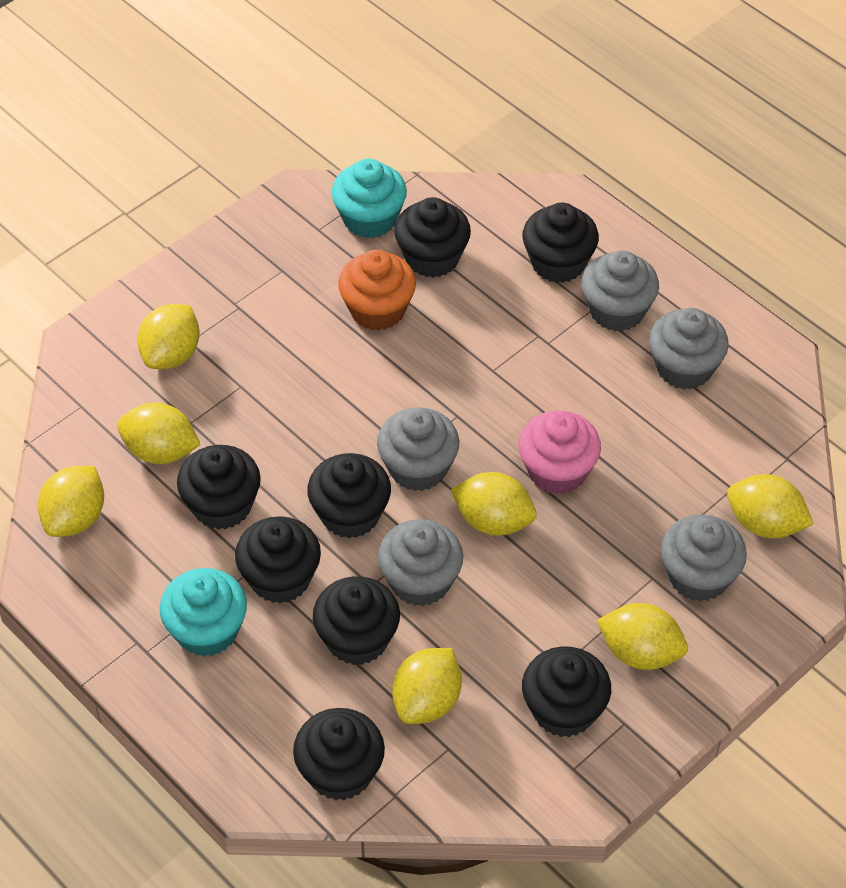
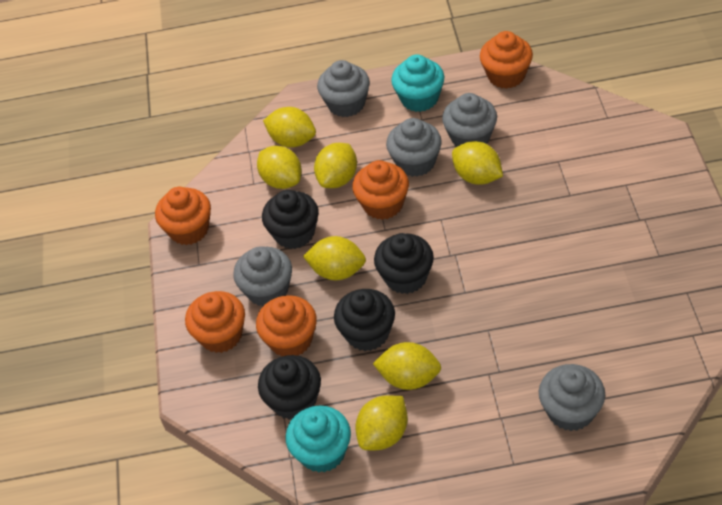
black cupcake: [177,445,261,529] [235,516,321,604] [293,708,385,801] [307,453,391,538] [313,576,400,665] [394,197,471,278] [522,203,599,283] [522,646,611,737] = 8 -> [258,355,321,420] [262,190,319,249] [334,289,395,351] [374,233,434,294] = 4
orange cupcake: [338,250,416,331] = 1 -> [155,187,211,245] [185,291,245,353] [256,295,317,357] [352,160,409,220] [480,31,533,89] = 5
pink cupcake: [519,411,601,494] = 1 -> none = 0

